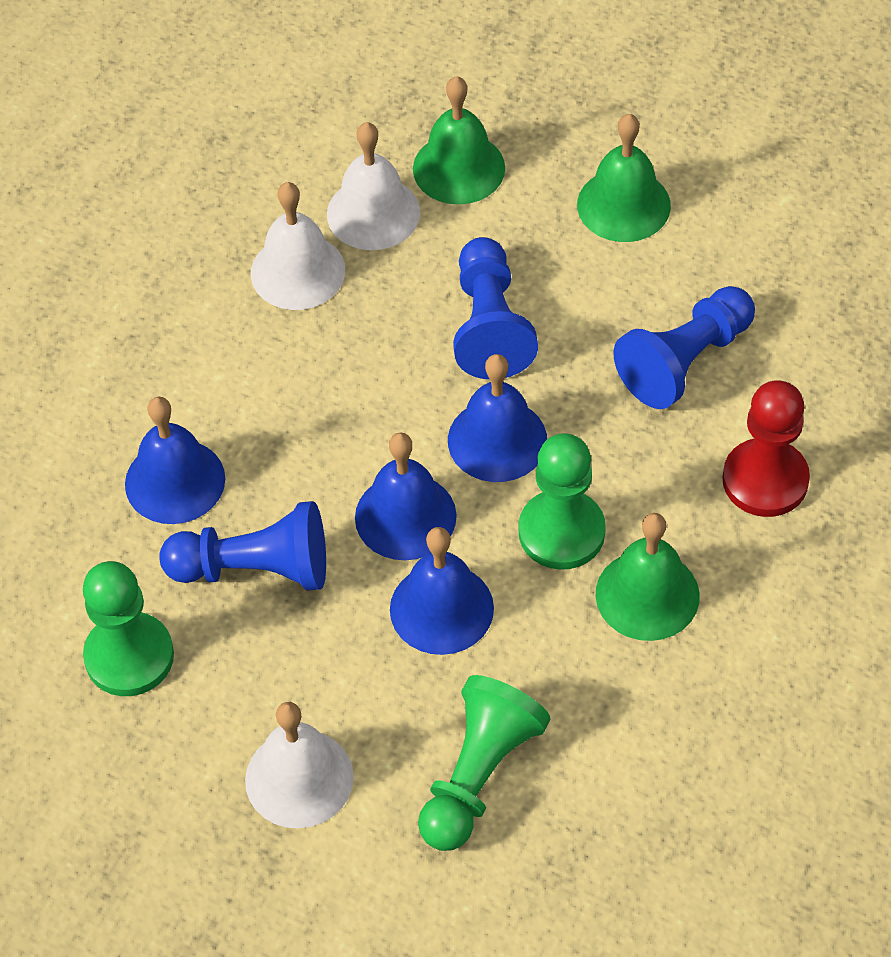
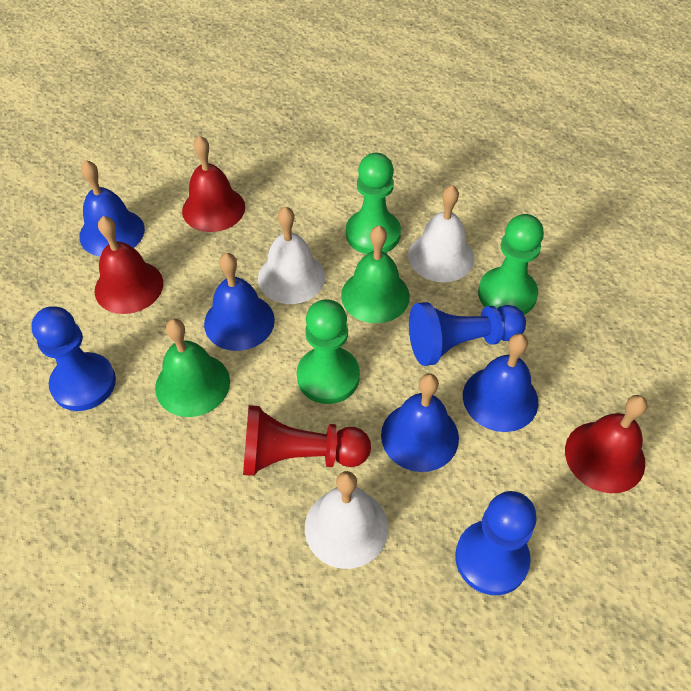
green bell: [413,76,505,205] [577,114,671,242] [595,513,700,641] = 3 -> [155,319,230,417] [341,226,410,323] = 2
red bell: none = 0 -> [95,216,163,314] [182,136,245,232] [565,395,647,493] = 3

